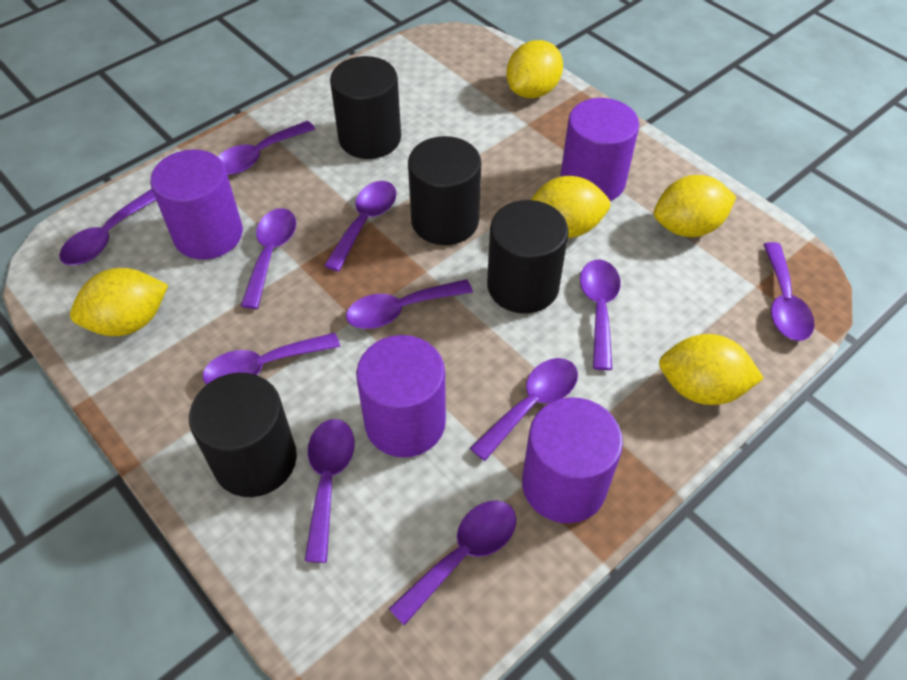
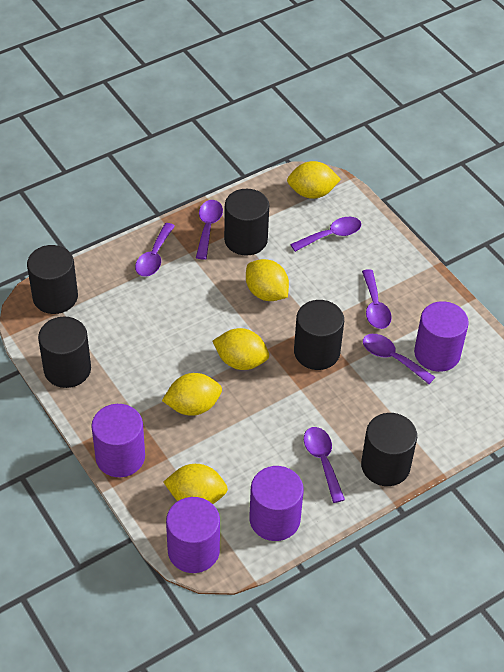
black cylinder: [189,373,297,497] [330,56,401,159] [408,136,481,245] [487,200,569,314] = 4 -> [27,245,78,314] [38,317,91,388] [224,189,269,256] [294,300,344,370] [361,413,417,486] = 5
purple spoon: [59,189,156,265] [203,333,340,384] [218,121,315,175] [241,208,296,309] [305,419,354,563] [324,181,397,272] [346,279,473,329] [389,500,517,625] [470,358,578,461] [580,259,621,370] [763,242,815,341] = 11 -> [135,223,175,277] [196,200,223,260] [290,217,361,252] [304,427,345,503] [362,269,392,329] [363,334,435,384] = 6

